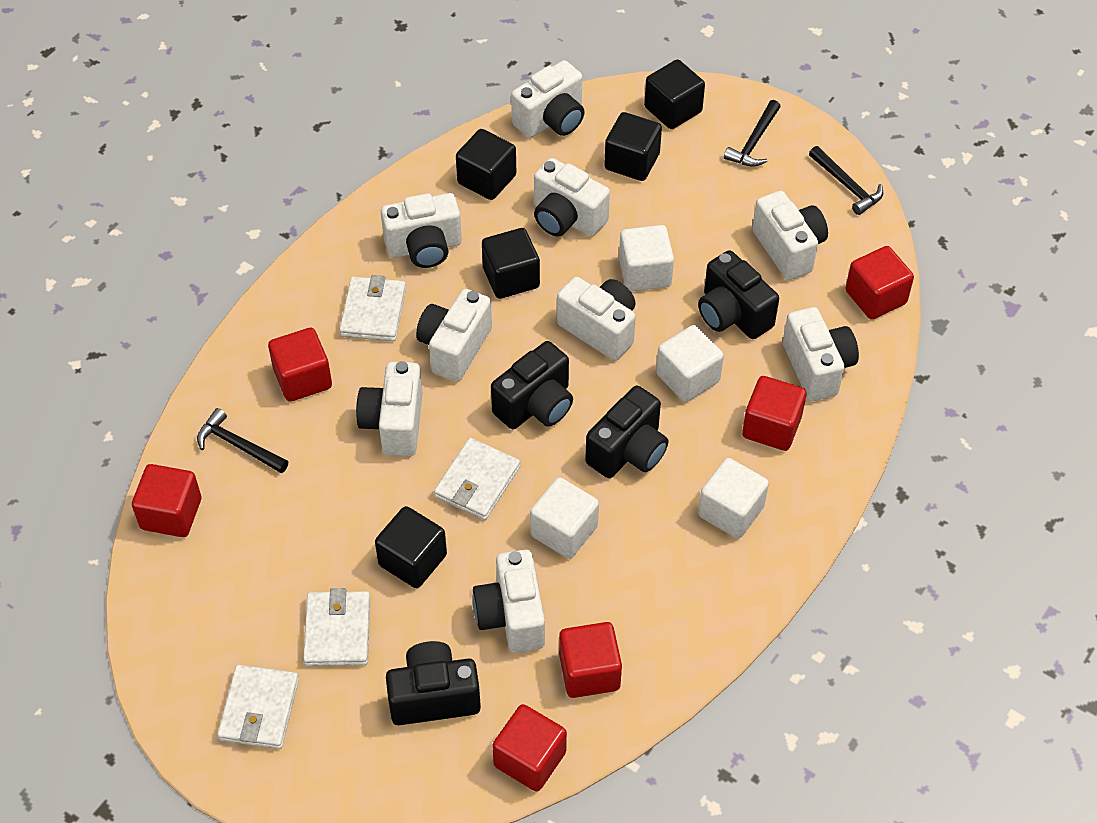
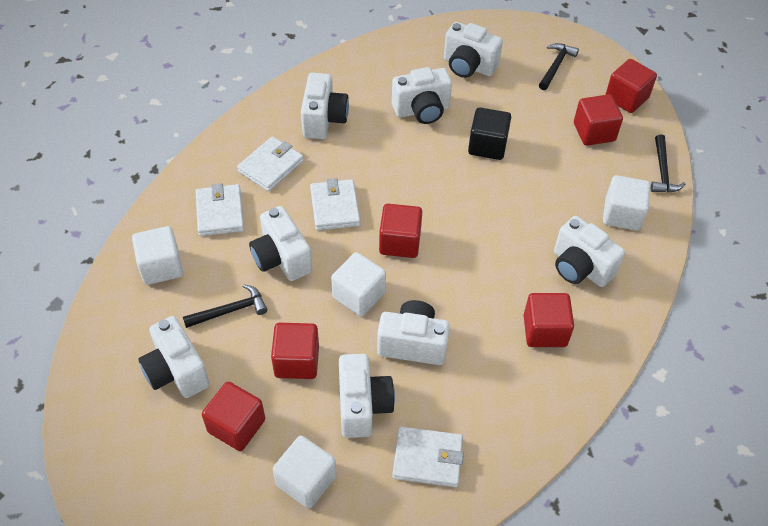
black camera: [386,641,481,725] [491,341,573,429] [585,385,668,478] [698,250,779,339] = 4 -> none = 0
black cube: [375,506,447,588] [456,129,516,200] [482,228,540,299] [604,112,662,181] [644,60,705,129] = 5 -> [468,107,511,160] = 1
white camera: [356,361,423,456] [381,193,462,268] [416,289,492,382] [472,550,545,653] [511,60,585,138] [534,158,610,237] [557,277,636,361] [752,191,828,280] [783,307,859,401] = 9 -> [138,316,210,398] [249,206,312,281] [301,73,349,139] [339,354,395,438] [377,300,450,365] [392,67,452,124] [444,22,503,78] [554,216,625,287] = 8

